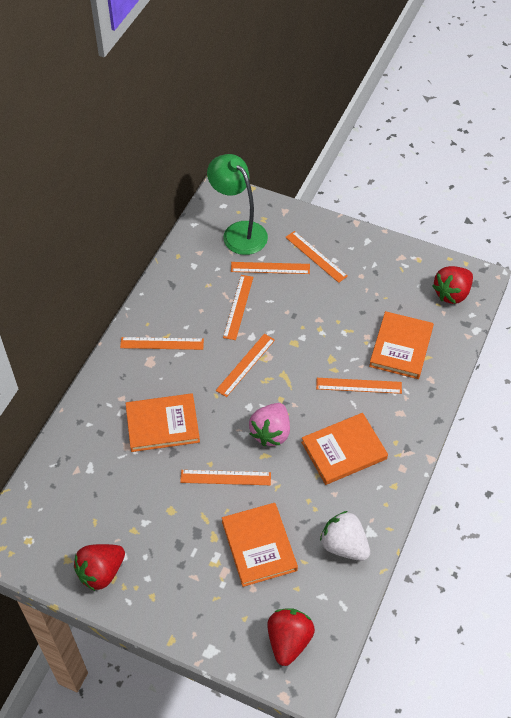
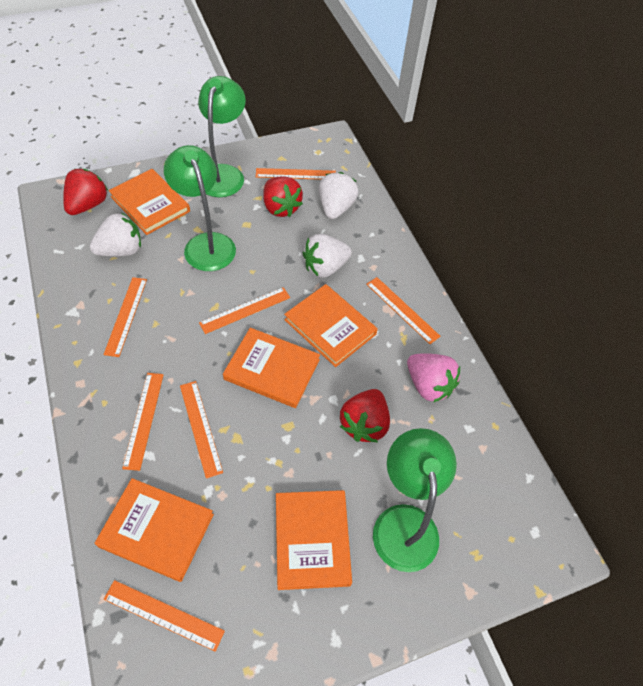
green lamp: [207,154,268,255] = 1 -> [164,145,236,271] [198,76,246,197] [373,428,457,572] = 3
orange book: [125,393,200,452] [222,503,298,587] [301,413,388,485] [369,311,434,379] = 4 -> [95,478,214,582] [109,169,190,235] [223,328,320,408] [276,490,352,590] [284,284,378,367] = 5
white strawberry: [320,511,370,561] = 1 -> [90,213,141,256] [303,234,352,278] [319,172,359,219] = 3

